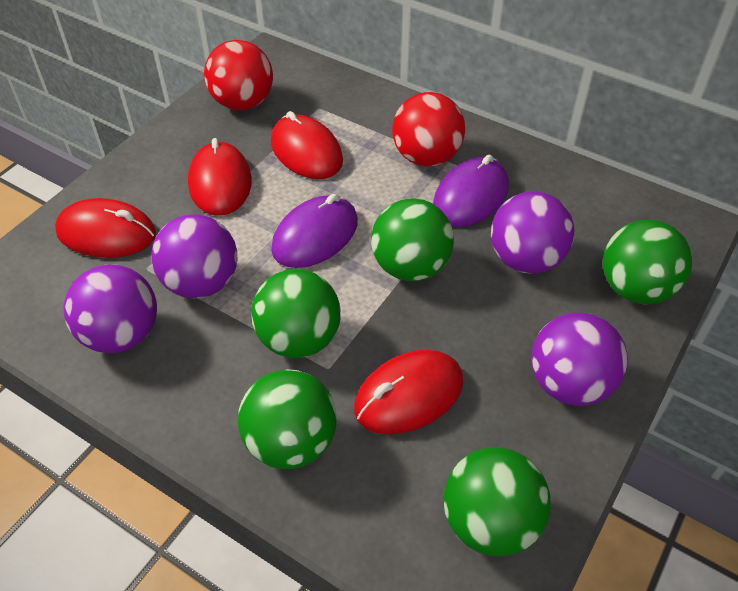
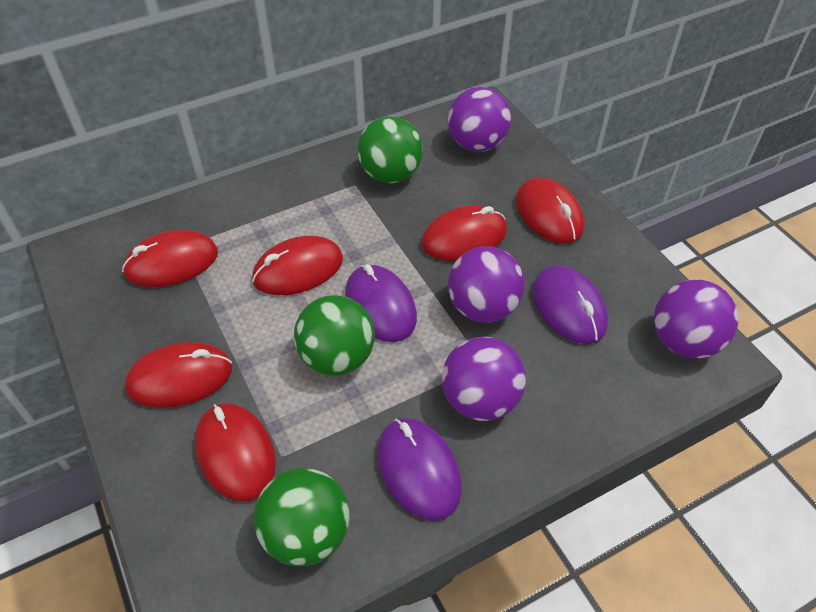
green ball: [238,369,337,469] [251,269,341,358] [371,198,454,281] [443,447,551,557] [603,220,692,304] = 5 -> [254,468,350,566] [294,295,375,376] [357,117,423,183] = 3
purple mouse: [271,194,358,268] [433,155,509,227] = 2 -> [345,264,417,342] [378,418,462,521] [533,265,608,344] = 3
red ball: [204,40,273,110] [392,92,465,166] = 2 -> none = 0
red mouse: [55,198,156,258] [188,138,252,216] [271,111,343,179] [354,350,463,434] = 4 -> [122,230,218,287] [125,342,232,408] [195,403,276,502] [252,236,343,295] [421,205,507,261] [516,177,584,244] = 6

